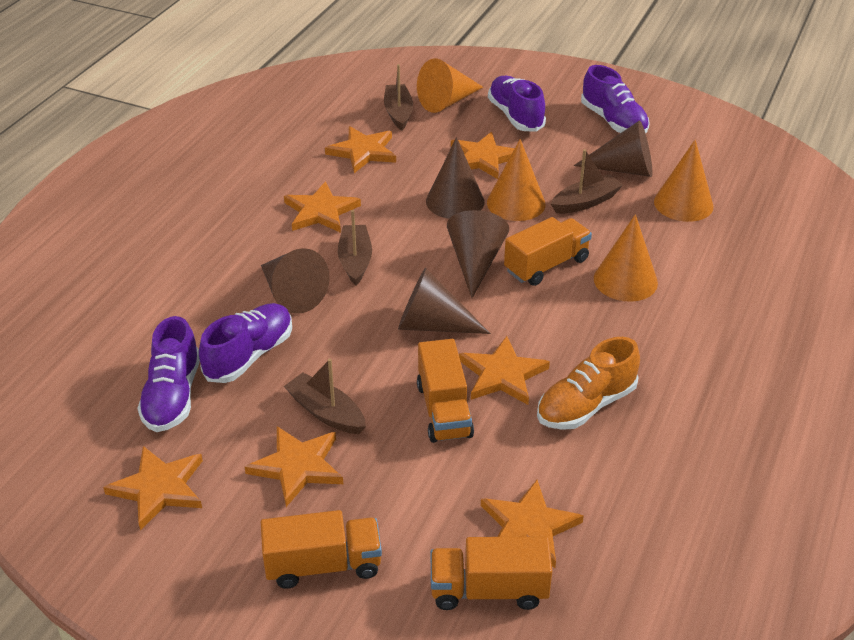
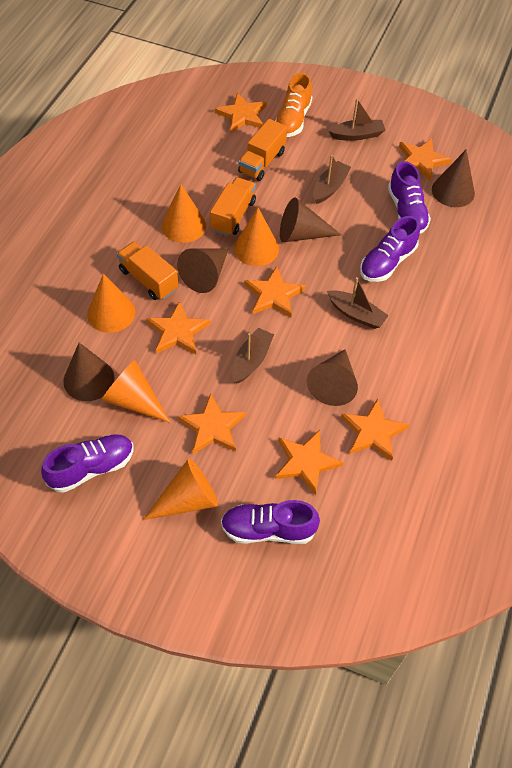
orange cone: [417,58,483,113] [487,139,546,221] [594,214,658,302] [654,139,713,222] = 4 -> [87,273,136,333] [101,360,171,423] [143,459,218,520] [161,184,206,243] [234,208,279,266] = 5
orange truck: [261,510,382,589] [417,339,474,443] [431,537,552,610] [504,217,592,286] = 4 -> [117,242,178,300] [210,177,256,236] [238,119,287,181] = 3

